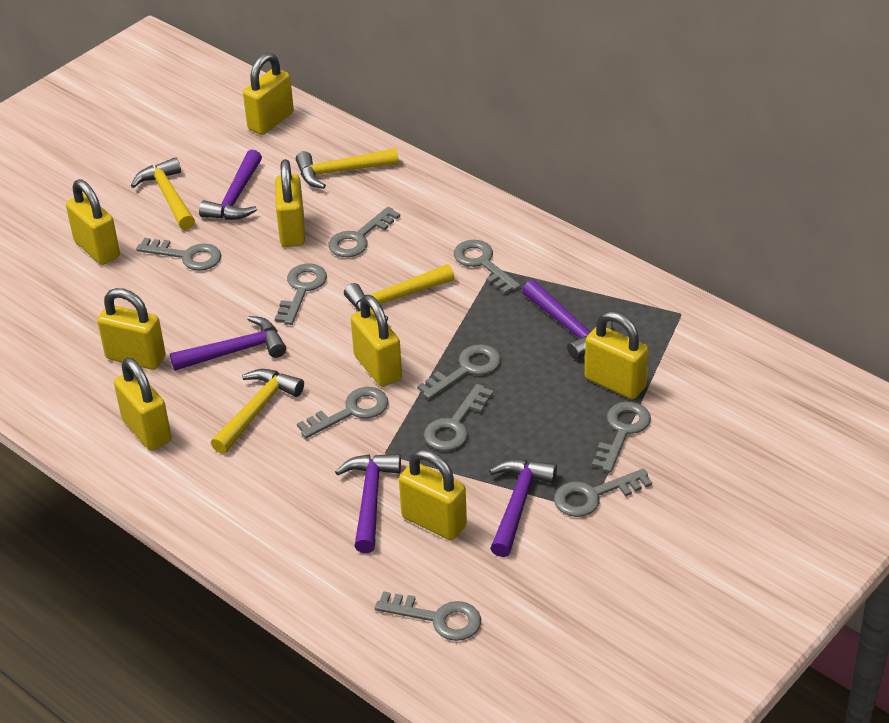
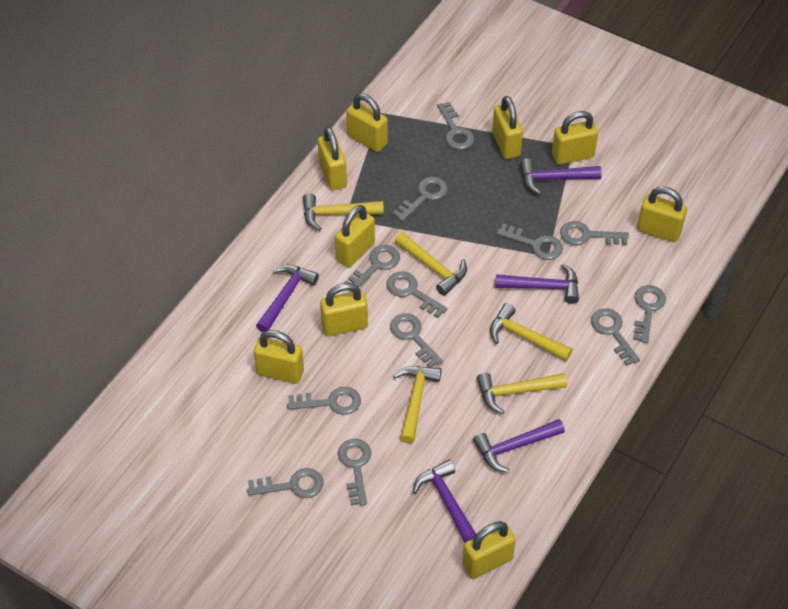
grey key: [136,238,221,271] [275,264,327,325] [297,387,388,438] [329,207,400,257] [375,591,481,641] [417,344,501,399] [424,384,493,451] [454,240,520,294] [554,468,652,517] [592,401,651,472] = 10 -> [247,468,324,498] [287,387,361,415] [338,439,372,506] [344,245,400,292] [386,272,448,318] [390,313,443,368] [393,177,448,222] [437,102,474,150] [497,224,563,260] [560,221,629,245] [591,308,640,366] [633,285,666,343] = 12
yellow hammer: [131,157,195,230] [211,369,304,454] [296,148,399,189] [344,264,454,320] = 4 -> [303,193,384,231] [393,366,442,443] [395,232,467,296] [477,373,567,414] [490,303,572,361] = 5
yellow padlock: [66,179,120,265] [97,288,166,370] [114,358,172,451] [243,53,294,135] [275,159,305,247] [351,295,402,387] [399,449,467,540] [585,311,649,399] = 8 -> [254,330,304,384] [318,127,347,190] [320,283,368,336] [335,205,375,267] [346,94,388,152] [462,521,516,579] [492,96,523,159] [552,111,598,165] [637,186,687,242] = 9

